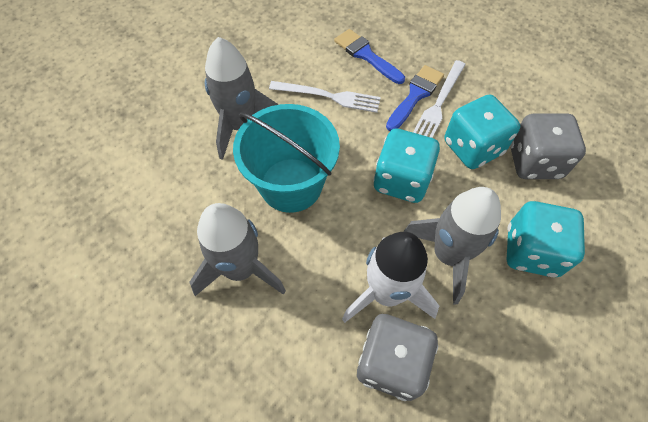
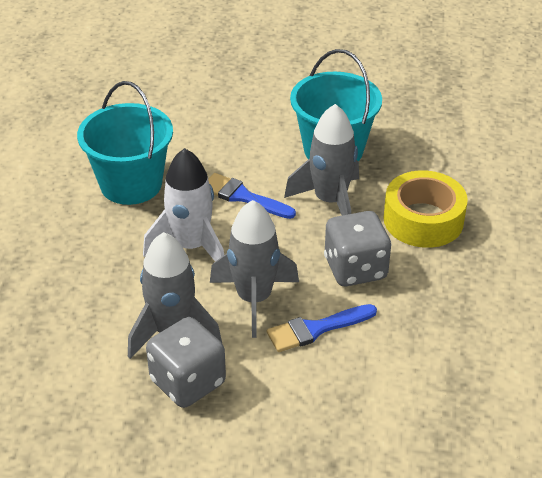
turquoise bucket: [233,104,340,213] = 1 -> [77,81,173,205] [290,49,382,161] = 2
turquoise dice: [373,128,440,203] [445,94,520,169] [507,201,585,277] = 3 -> none = 0
white fork: [269,81,381,113] [413,60,466,138] = 2 -> none = 0
yellow tape: none = 0 -> [384,170,468,248] = 1

